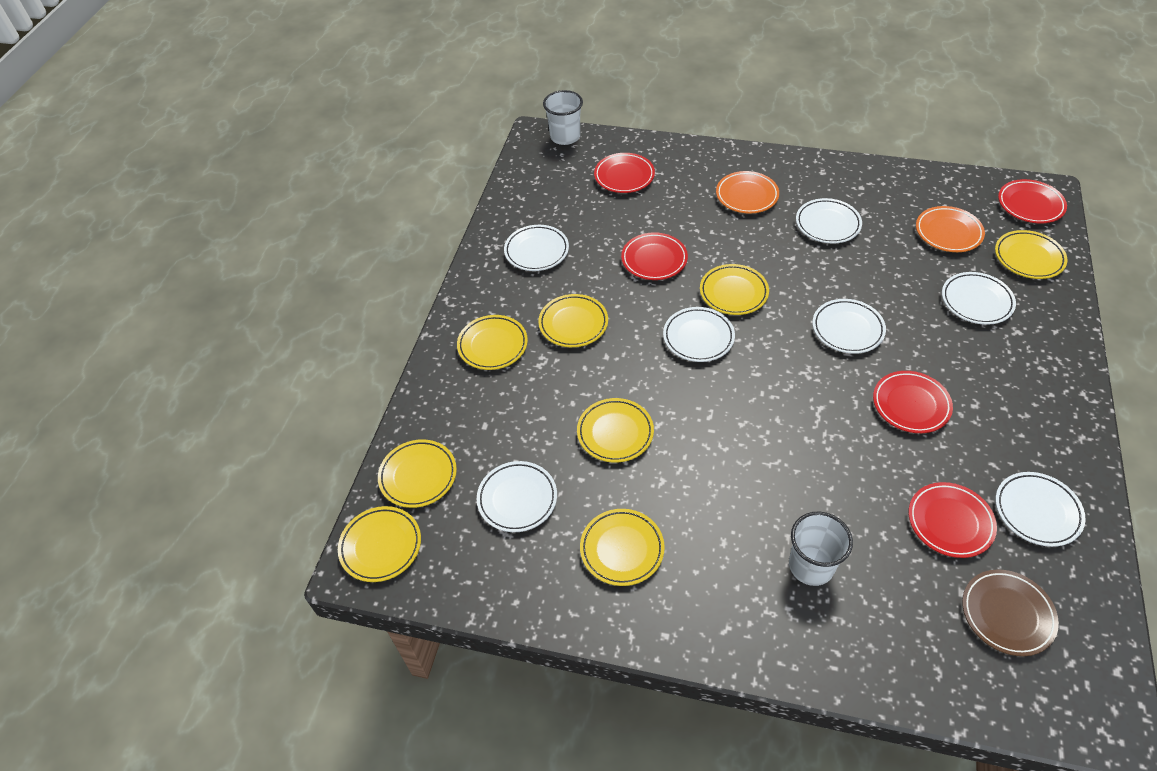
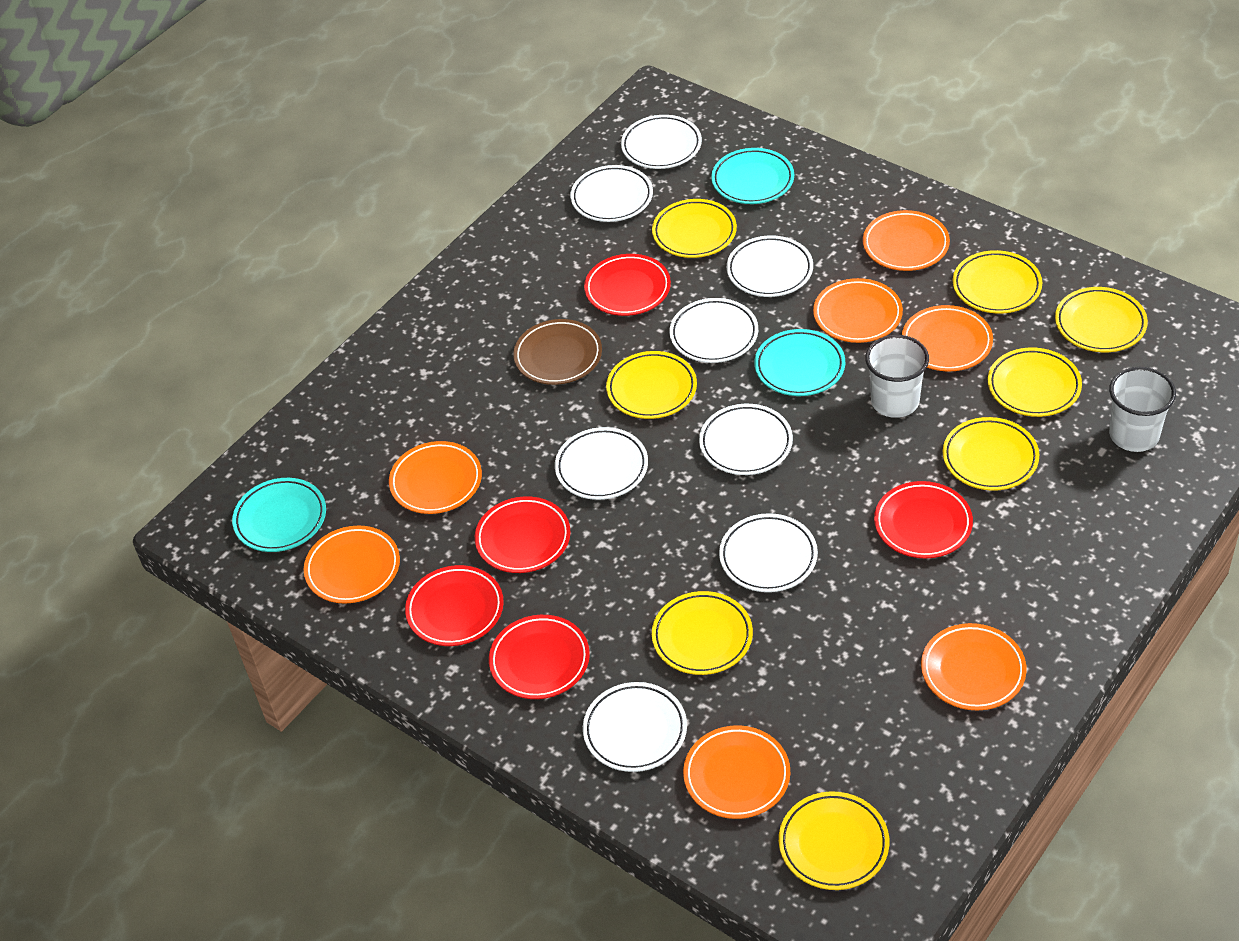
orange plate: [716,171,779,214] [916,206,985,252] = 2 -> [304,526,400,604] [389,441,482,514] [683,725,790,819] [813,278,903,343] [863,210,950,271] [902,305,993,372] [921,623,1026,711] = 7
turquoise plate: none = 0 -> [232,478,326,552] [711,148,794,204] [755,329,845,396] = 3
white plate: [477,461,557,532] [504,225,569,271] [663,307,735,362] [796,198,862,244] [813,299,886,354] [942,272,1016,325] [995,472,1085,547] = 7 -> [555,427,648,500] [570,165,653,222] [583,682,687,772] [621,115,702,169] [670,298,758,363] [699,404,793,475] [719,513,818,592] [727,236,813,297] = 8

